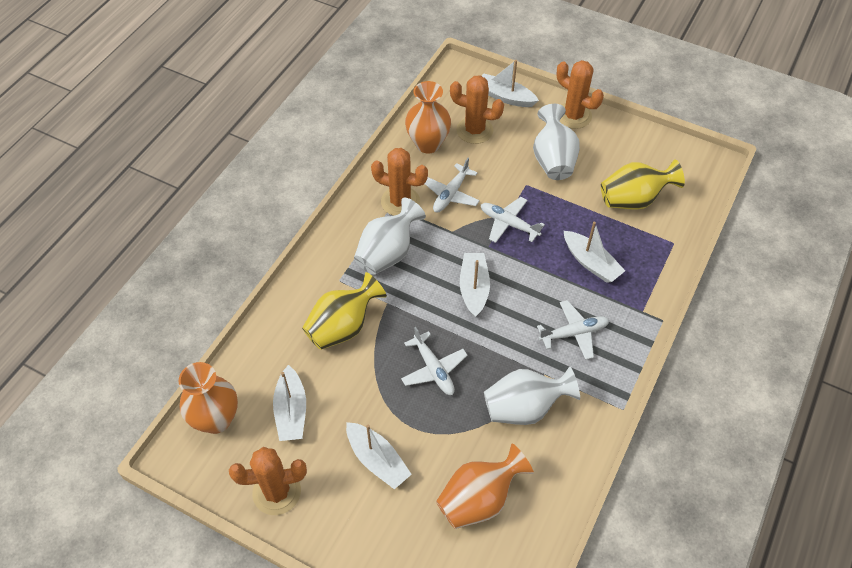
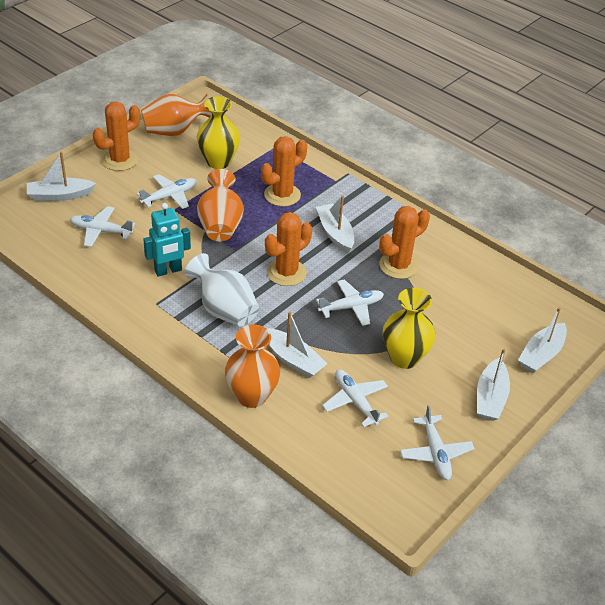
turquoise robot: none = 0 -> [143,203,191,277] = 1
white plane: [401,327,468,395] [425,158,480,213] [481,197,545,243] [537,300,609,360] = 4 -> [70,206,135,247] [137,174,197,209] [316,279,384,326] [322,370,388,427] [400,405,475,480] = 5
white vase: [354,198,426,275] [484,366,580,425] [533,104,580,180] = 3 -> [184,253,259,327] = 1

